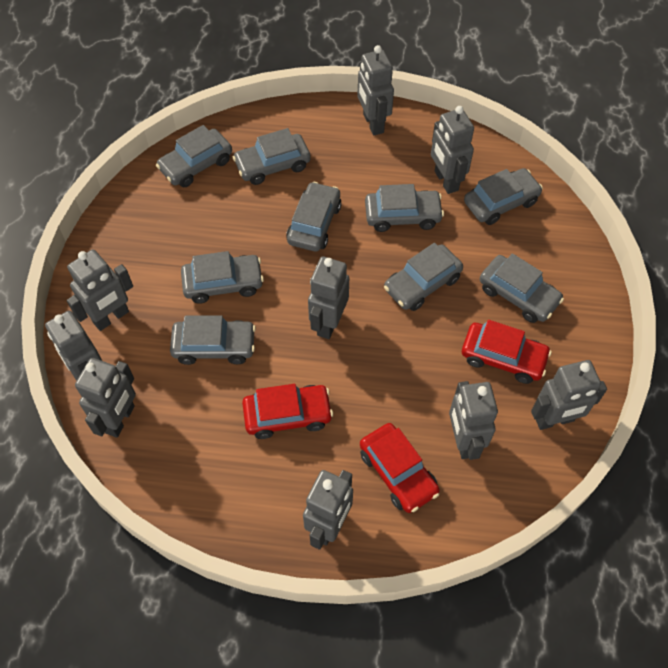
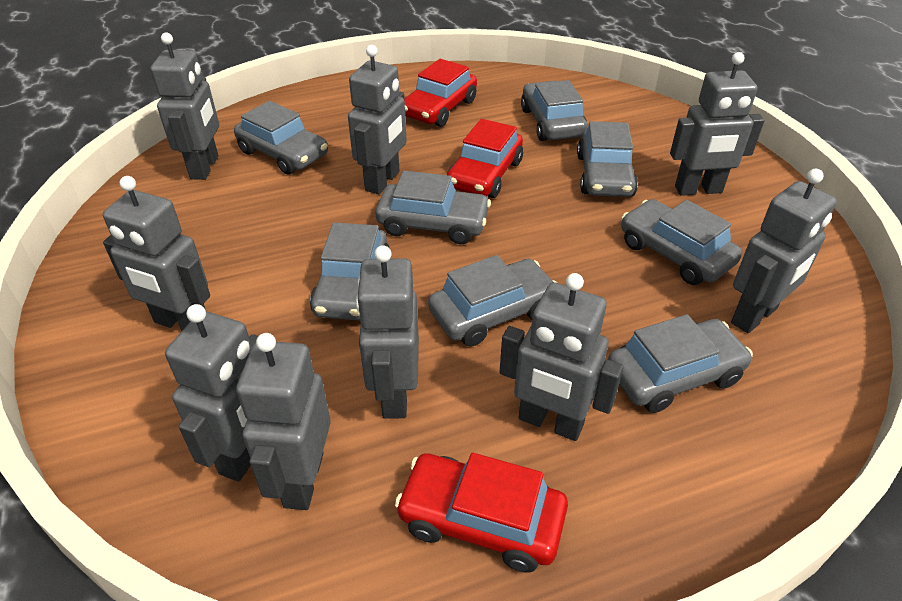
grey car: [156,125,232,187] [170,315,256,365] [181,251,264,304] [233,128,311,185] [286,182,342,251] [365,184,444,232] [384,243,463,311] [464,168,543,225] [480,253,564,323] = 9 -> [234,101,328,175] [310,222,390,320] [375,171,491,244] [428,255,557,347] [521,80,588,141] [577,121,638,197] [608,314,753,413] [621,199,742,285] = 8

